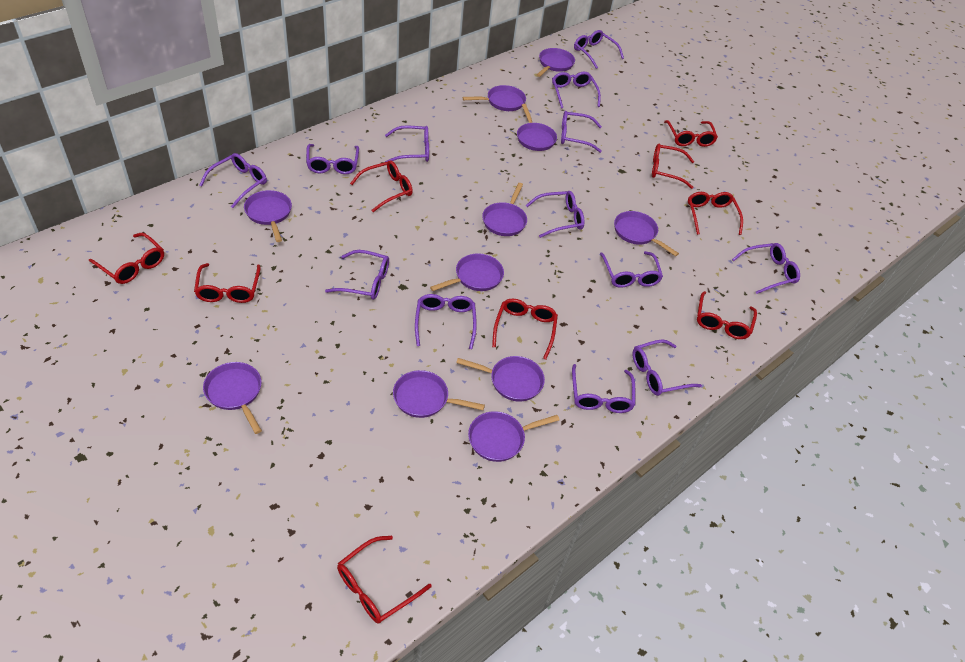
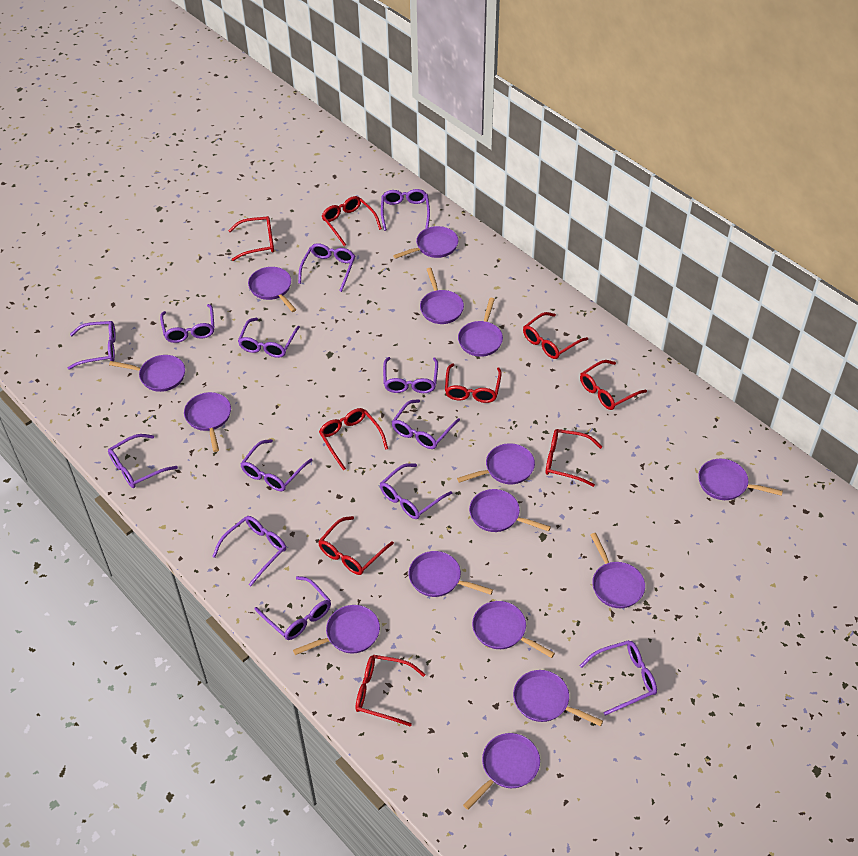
purple pan: [203,362,262,434] [244,190,292,242] [393,370,485,418] [430,253,504,291] [456,356,545,402] [463,85,526,111] [468,411,560,462] [482,183,527,236] [517,104,557,151] [537,48,575,77] [614,211,679,256] = 11 -> [109,355,185,392] [184,392,231,452] [248,267,296,312] [293,605,380,655] [393,226,458,259] [409,551,493,597] [420,268,464,324] [457,443,535,484] [458,298,503,357] [463,733,540,810] [469,489,551,532] [472,601,555,658] [513,670,603,726] [590,533,645,608] [698,459,783,500] = 15

